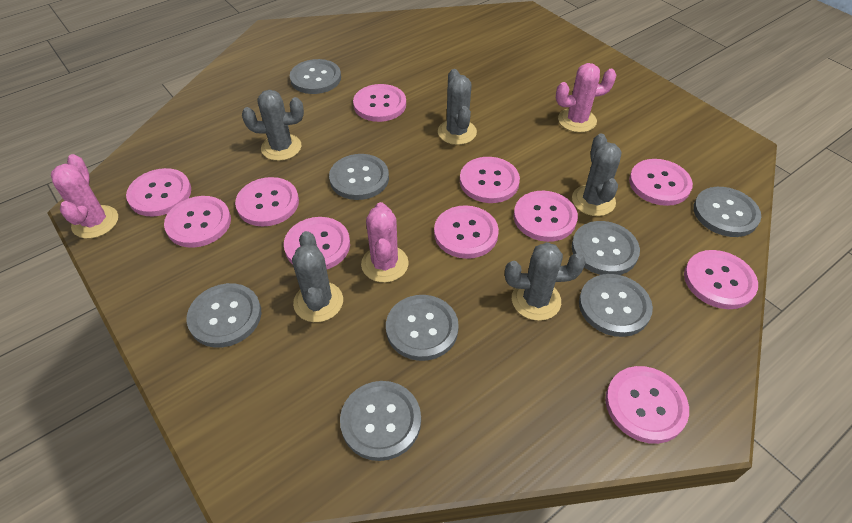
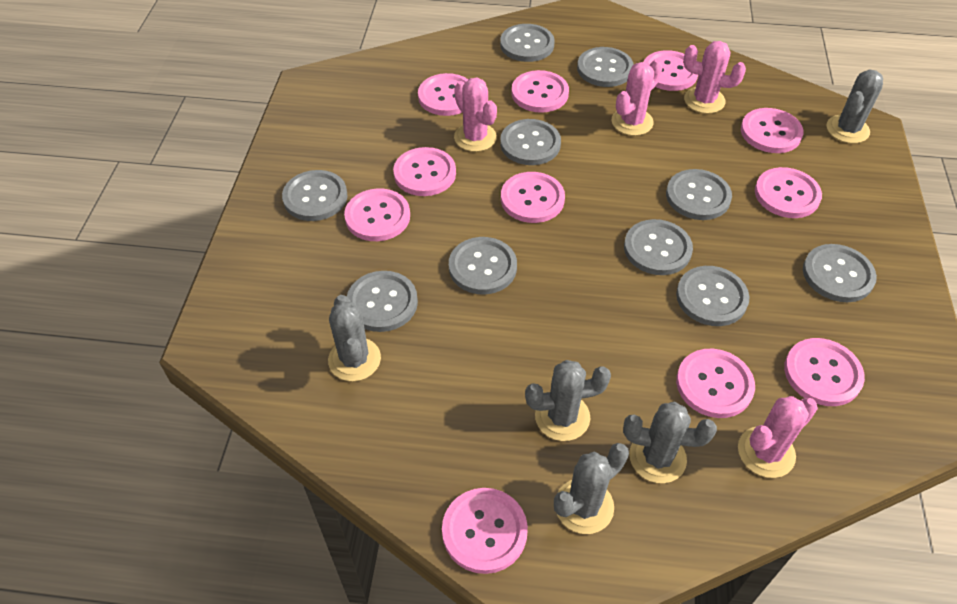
grey button: [187,283,262,348] [290,59,341,94] [329,154,389,200] [340,381,421,461] [386,295,459,361] [572,221,640,275] [579,274,653,337] [693,187,761,237] = 8 -> [282,170,348,221] [347,271,418,332] [449,237,517,294] [500,24,555,62] [500,119,561,165] [577,47,634,87] [624,219,693,275] [666,169,732,220] [676,266,749,326] [803,244,877,302] = 10
pink cactus: [51,154,118,239] [361,202,409,283] [556,63,617,133] = 3 -> [454,78,497,152] [612,59,663,136] [683,41,746,114] [738,396,818,478] = 4

